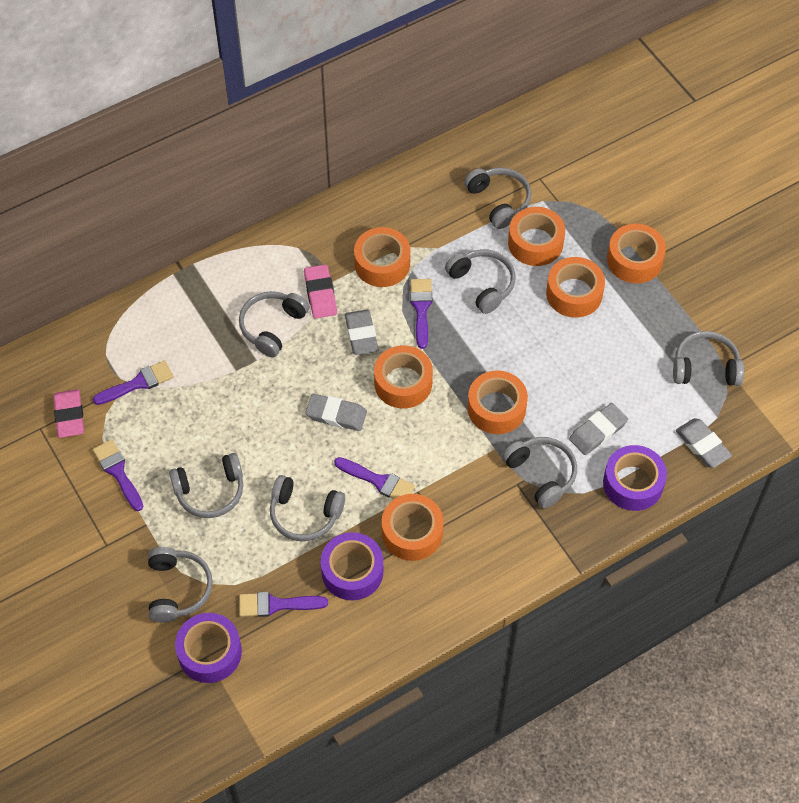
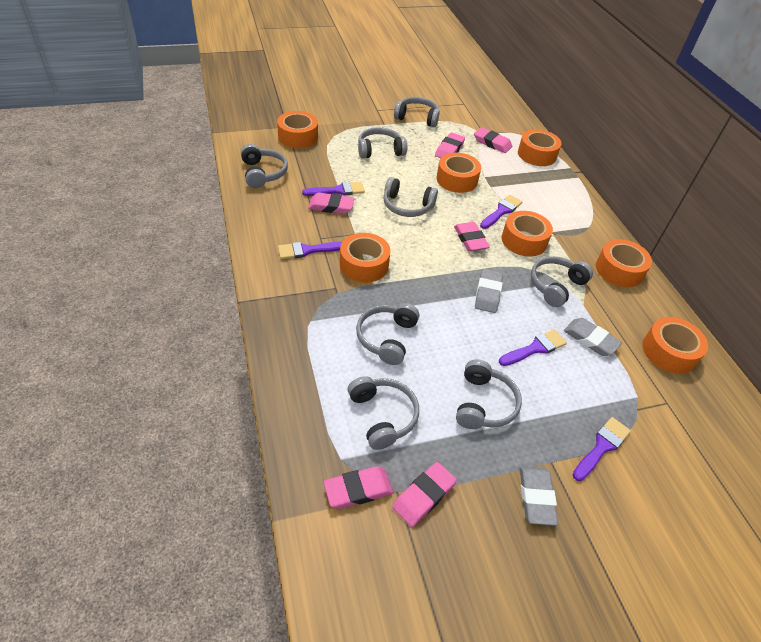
grey eraser: [305,394,367,431] [345,310,379,355] [569,403,628,455] [676,418,732,468] = 4 -> [475,269,503,313] [520,466,558,526] [564,318,622,356] = 3
pink eraser: [53,389,84,438] [304,265,337,318] = 2 -> [308,192,355,214] [324,466,393,509] [392,462,457,527] [435,132,465,158] [454,222,490,252] [474,127,512,153] = 6
purple tape: [175,613,242,683] [320,532,383,600] [603,445,667,511] = 3 -> none = 0

